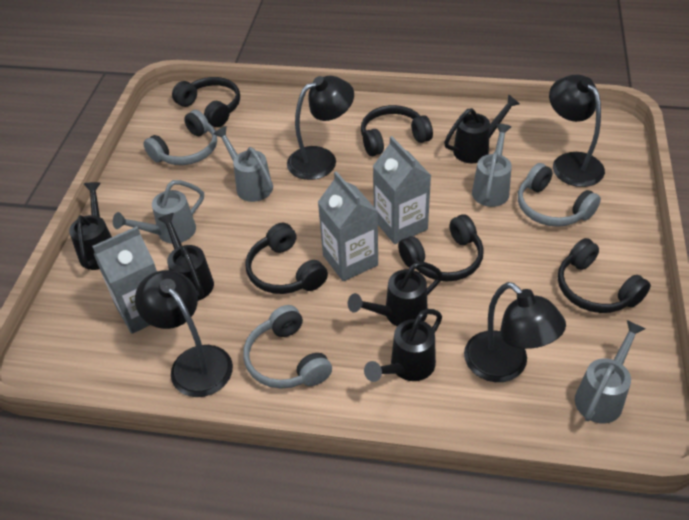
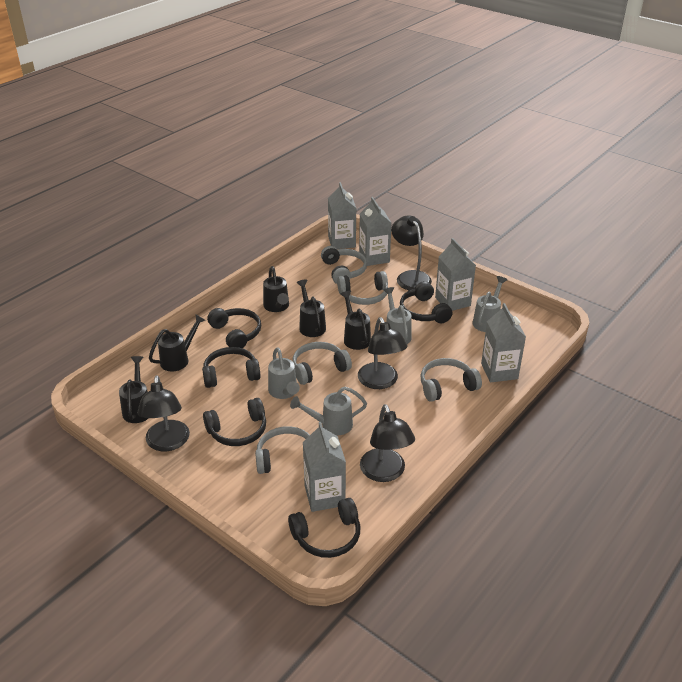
grey carton: [92,226,157,334] [318,171,378,281] [373,136,431,244] = 3 -> [303,422,346,512] [328,182,357,249] [359,197,392,266] [435,238,476,311] [481,303,526,382] = 5
grey headphones: [143,110,217,165] [243,305,332,389] [518,163,601,227] = 3 -> [255,426,310,474] [292,342,352,385] [321,246,367,284] [337,271,388,305] [421,358,482,402] = 5

